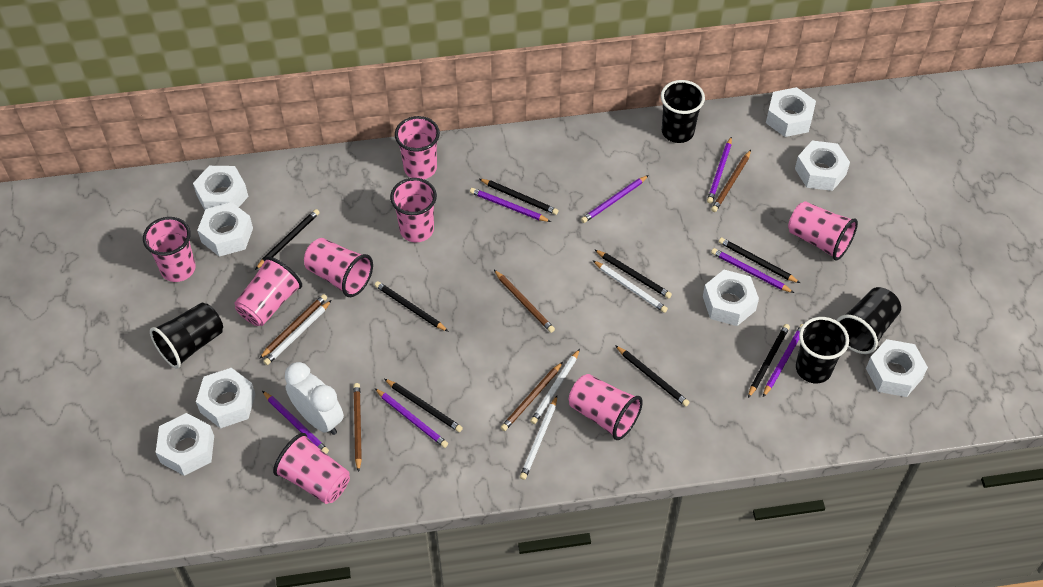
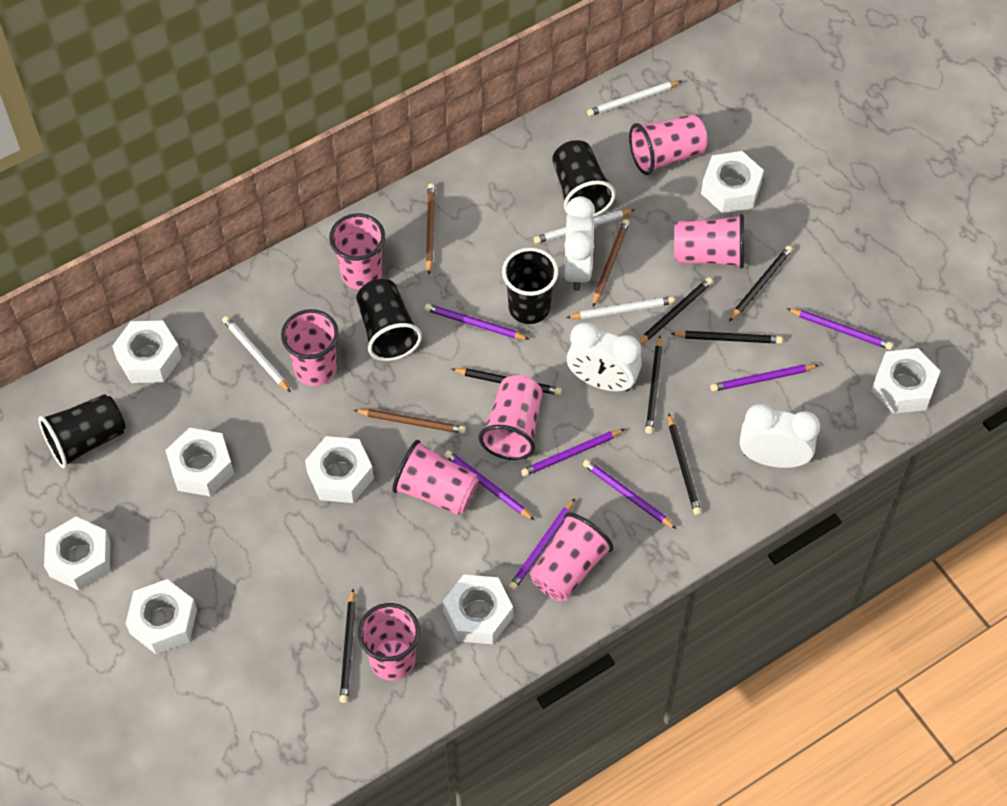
black pencil: [255,209,320,270] [374,281,449,332] [384,379,463,432] [480,179,558,215] [594,249,672,299] [615,345,690,407] [719,238,800,283] [748,324,790,398] = 8 -> [340,589,356,703] [452,368,562,395] [639,277,713,345] [645,336,662,434] [668,414,701,515] [671,331,783,344] [729,246,793,322] = 7
brown pencil: [259,294,327,359] [353,383,362,472] [494,270,555,333] [501,362,563,431] [711,150,751,212] = 5 -> [354,409,466,434] [426,184,435,274] [593,219,630,307] = 3
white clock: [285,362,344,435] = 1 -> [564,196,595,291] [567,322,642,391] [740,404,820,468] = 3

